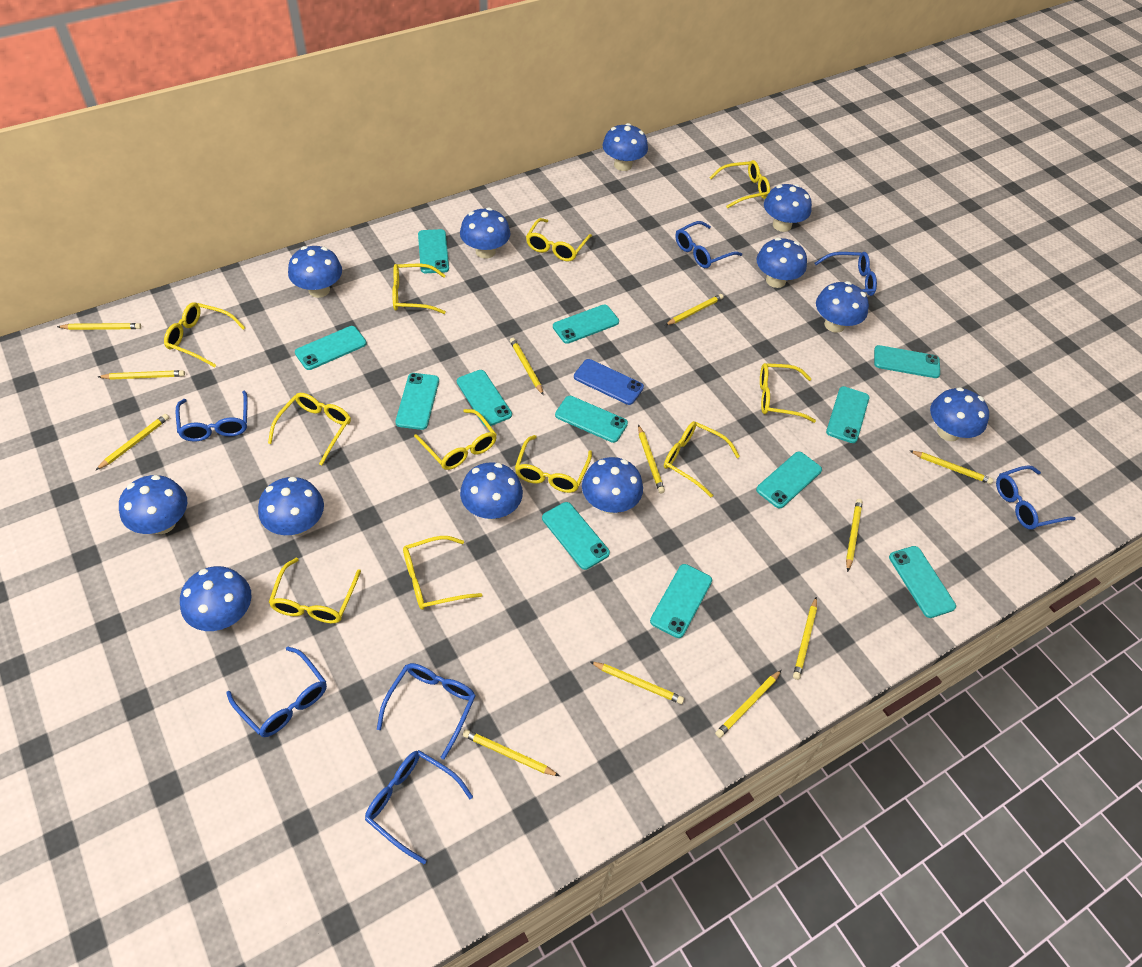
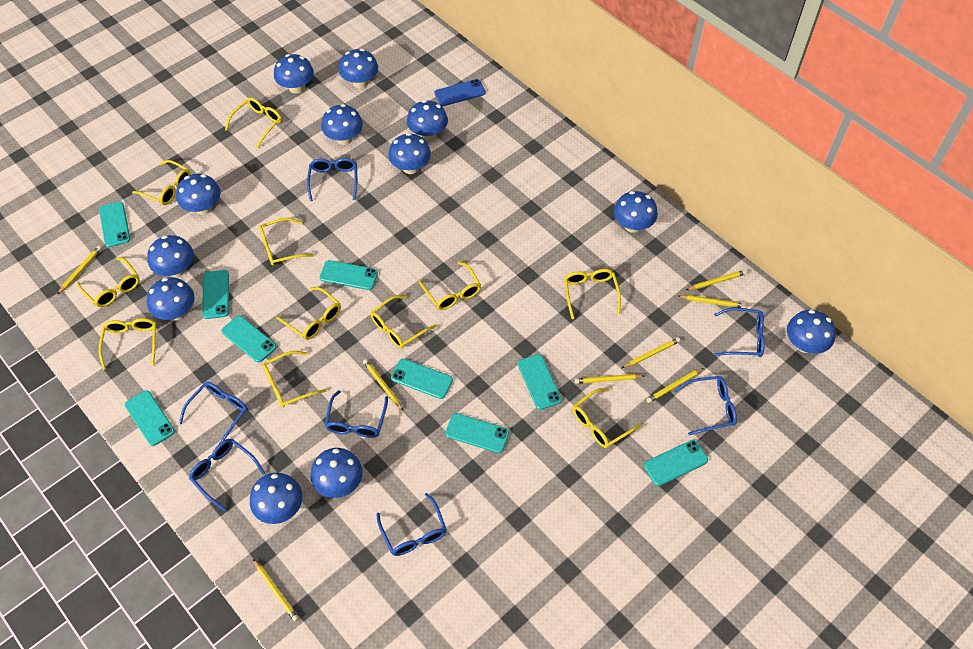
turquoise phone: [295,326,367,370] [395,373,439,430] [418,229,449,273] [457,370,512,426] [542,502,610,570] [553,305,619,344] [555,396,628,443] [650,564,712,638] [756,452,822,509] [826,386,869,443] [874,345,940,378] [889,546,956,618] = 12 -> [99,202,130,247] [125,391,175,446] [202,270,229,319] [221,316,277,363] [320,260,378,290] [391,359,453,399] [445,413,509,453] [518,354,562,410] [644,440,708,486] = 9
yellow pencil: [57,323,141,330] [96,414,169,470] [98,370,185,380] [463,729,559,776] [510,338,544,395] [590,661,684,704] [638,425,665,493] [665,294,723,325] [715,670,781,738] [793,597,817,680] [846,499,863,572] [909,450,993,484] = 12 -> [57,246,102,295] [253,559,299,622] [363,359,403,410] [575,374,644,384] [622,337,680,368] [646,368,704,403] [678,295,746,308] [686,270,747,290] = 8

